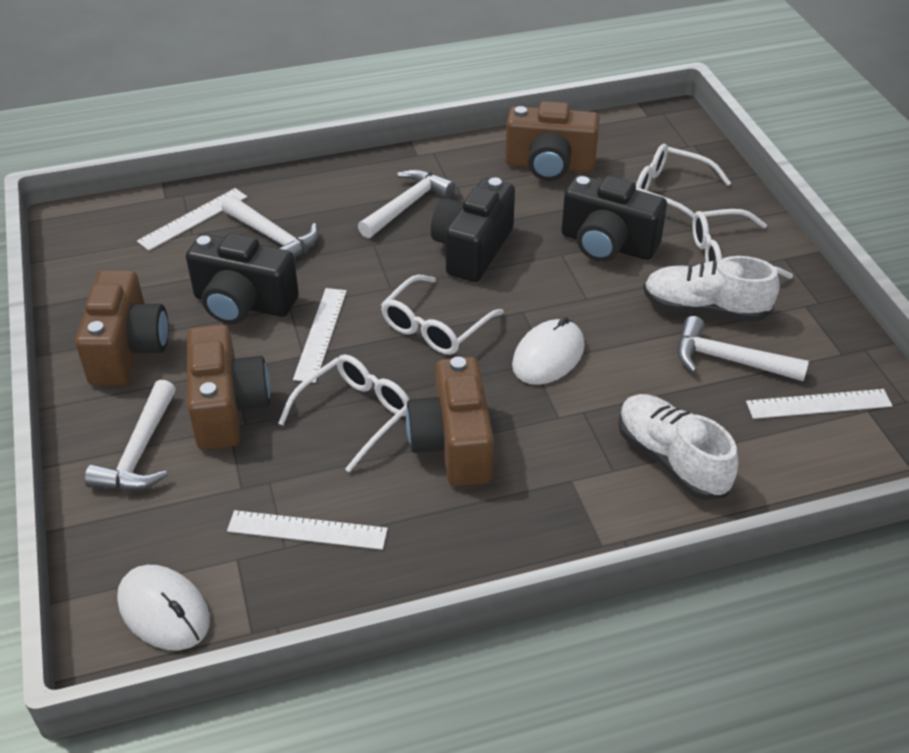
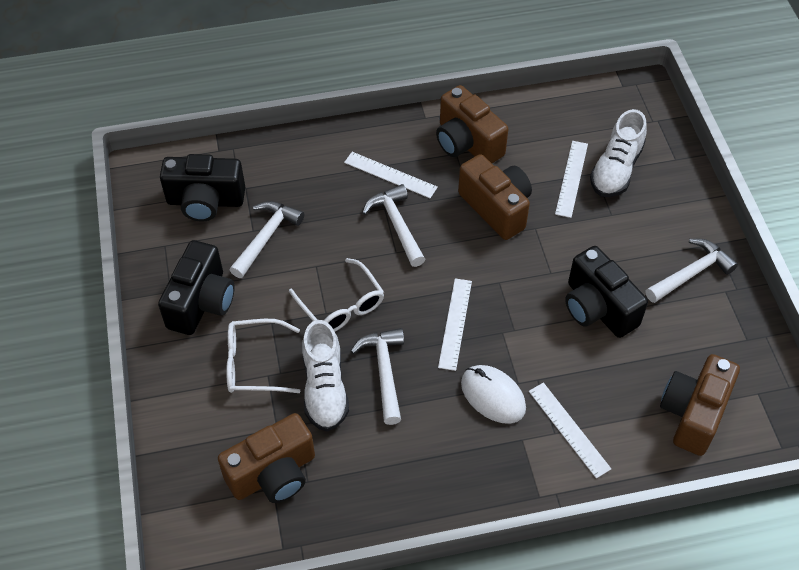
white glasses: [278,354,410,472] [381,275,504,355] [636,144,731,218] [692,209,793,279] = 4 -> [226,319,301,393] [289,258,384,332] = 2
white mouse: [117,565,210,650] [512,317,585,385] = 2 -> [461,365,526,424] = 1

